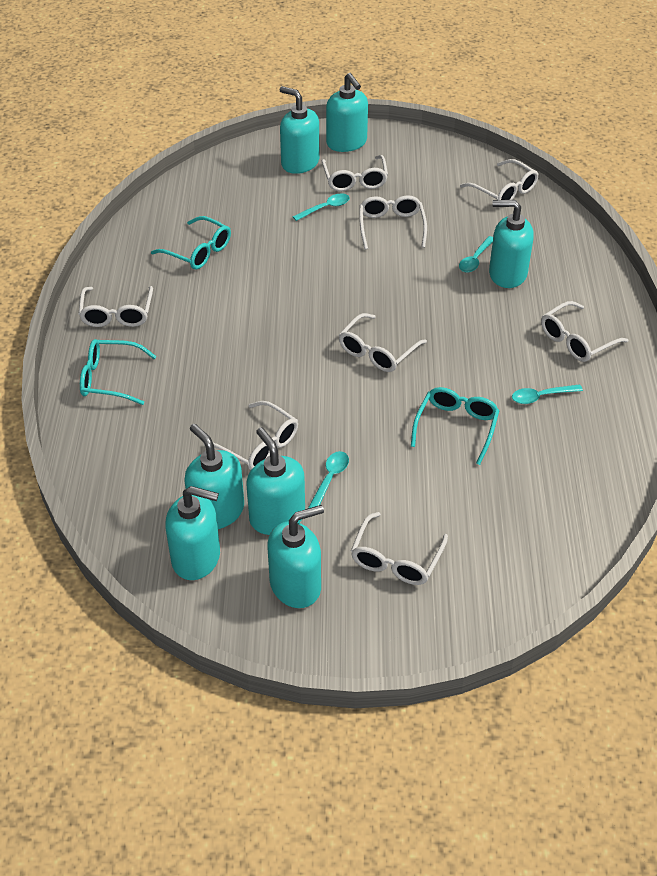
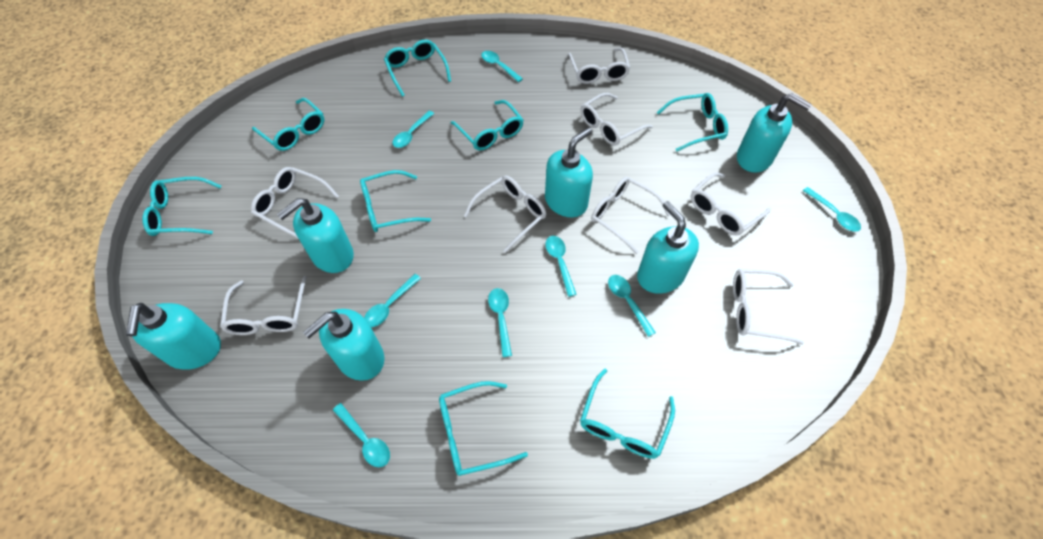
turquoise glasses: [80,339,157,405] [151,216,231,270] [411,387,499,465] = 3 -> [142,177,221,236] [252,98,324,151] [360,170,431,232] [384,40,451,97] [439,381,528,476] [451,100,523,151] [580,369,675,459] [657,93,728,152] = 8
turquoise soap dispenser: [165,486,220,580] [184,424,244,529] [246,427,305,535] [268,505,324,608] [280,86,319,174] [326,73,368,152] [489,200,534,288] = 7 -> [126,303,221,370] [277,198,354,273] [303,309,384,381] [545,127,593,217] [637,201,699,294] [737,93,812,173] = 6
turquoise spoon: [293,193,350,221] [308,451,349,508] [459,236,493,273] [512,384,583,404] = 4 -> [333,403,390,467] [364,274,421,327] [393,111,434,148] [481,51,523,82] [488,288,512,357] [545,236,577,297] [608,275,656,337] [803,187,861,232] = 8

